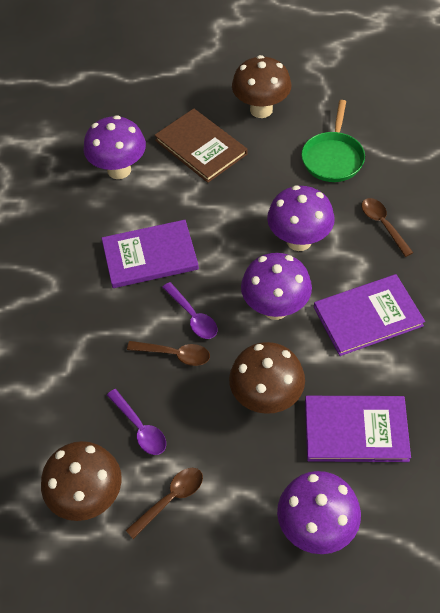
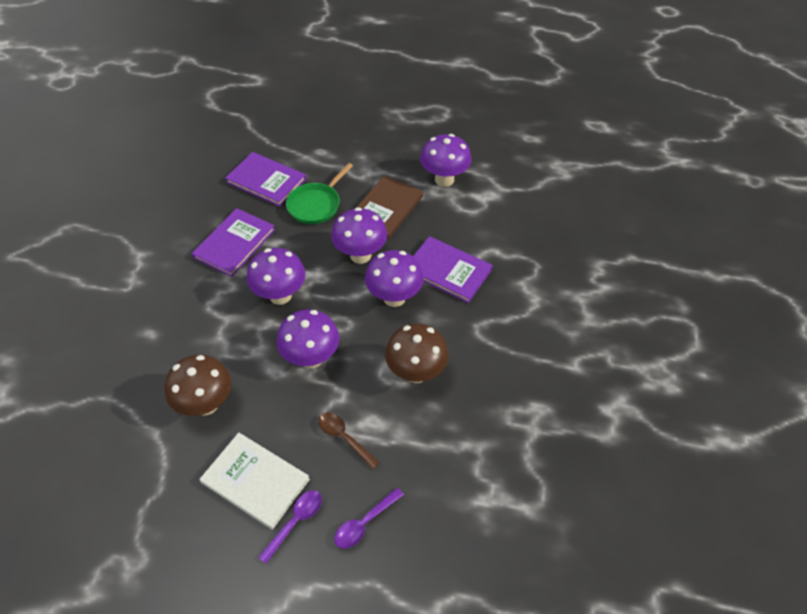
brown mushroom: [41,441,122,521] [229,342,305,414] [232,55,291,118] = 3 -> [165,355,231,416] [385,323,449,383] = 2
brown spoon: [126,468,203,539] [127,341,210,366] [362,198,413,257] = 3 -> [318,412,380,470] = 1
purple mushroom: [84,115,146,179] [241,253,312,320] [267,185,335,251] [277,471,361,554] = 4 -> [247,248,306,305] [277,309,339,369] [331,207,387,264] [365,250,424,307] [420,134,472,187] = 5
white book: none = 0 -> [200,433,310,530] = 1

